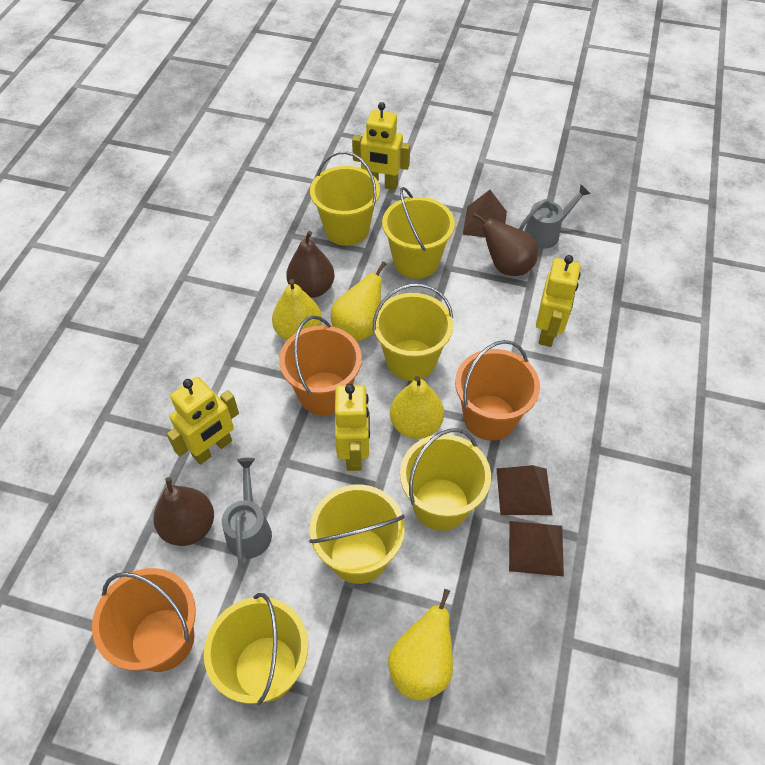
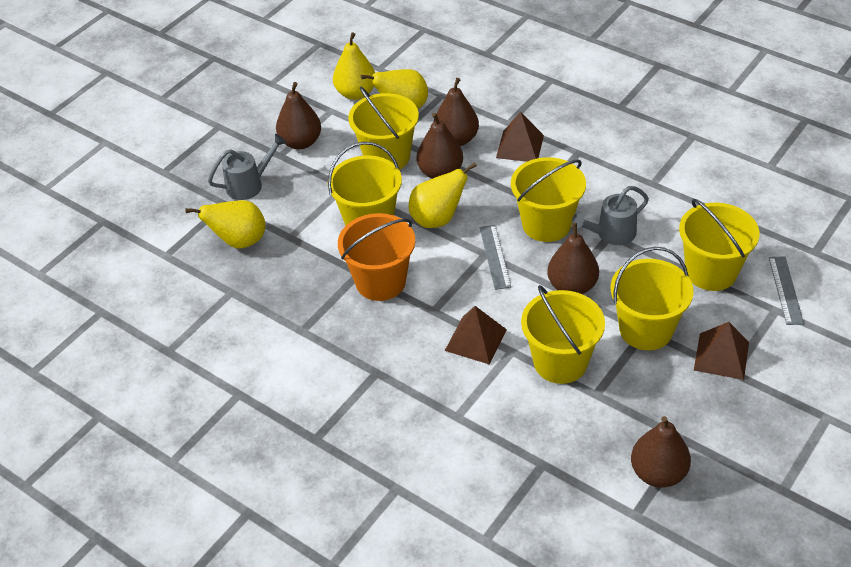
brown pear: [153,477,214,546] [286,231,334,298] [473,213,538,276] = 3 -> [276,82,321,149] [417,113,463,179] [434,78,479,146] [547,223,599,294] [631,416,691,488] = 5
grey ruler: none = 0 -> [479,225,511,290] [769,256,804,325] = 2
orange bucket: [92,568,196,672] [279,316,362,416] [455,340,540,440] = 3 -> [338,213,415,301] = 1
yellow robot: [167,377,239,465] [335,384,370,471] [352,102,410,190] [536,255,581,347] = 4 -> none = 0

